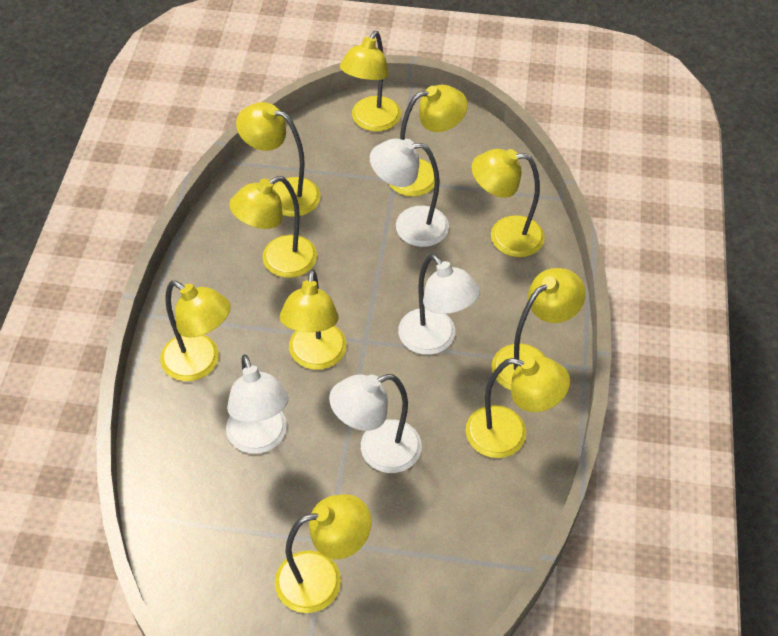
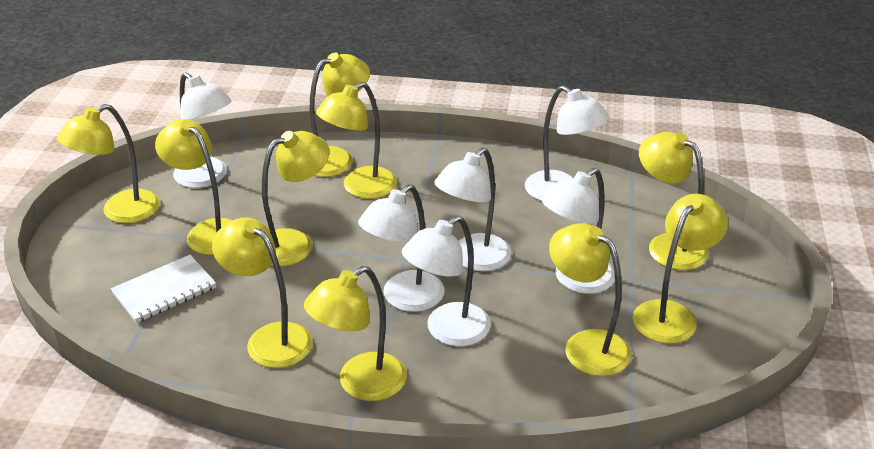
white lamp: [226,354,289,454] [329,374,422,473] [370,139,449,247] [398,254,480,355] = 4 -> [173,72,232,188] [358,184,444,312] [402,216,491,346] [434,148,511,271] [525,85,609,201] [542,168,615,294] = 6
white notebook: none = 0 -> [111,255,216,323] = 1

